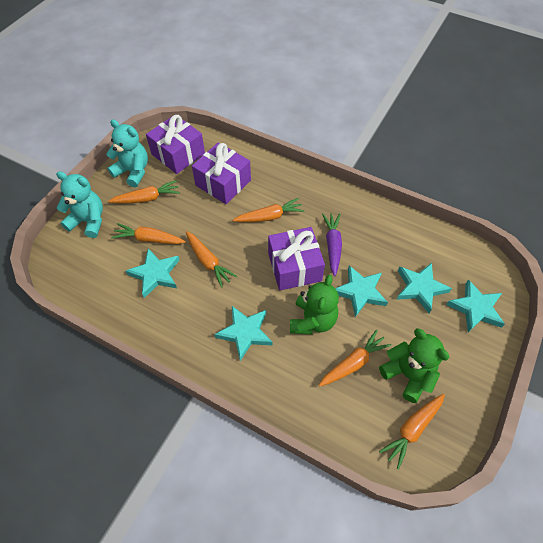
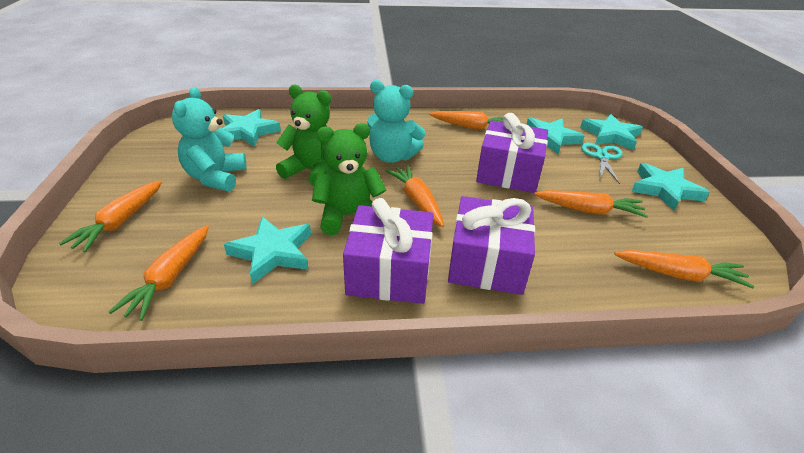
purple carrot: [322,213,342,276] = 1 -> none = 0
turquoise scissors: none = 0 -> [581,143,623,184] = 1

